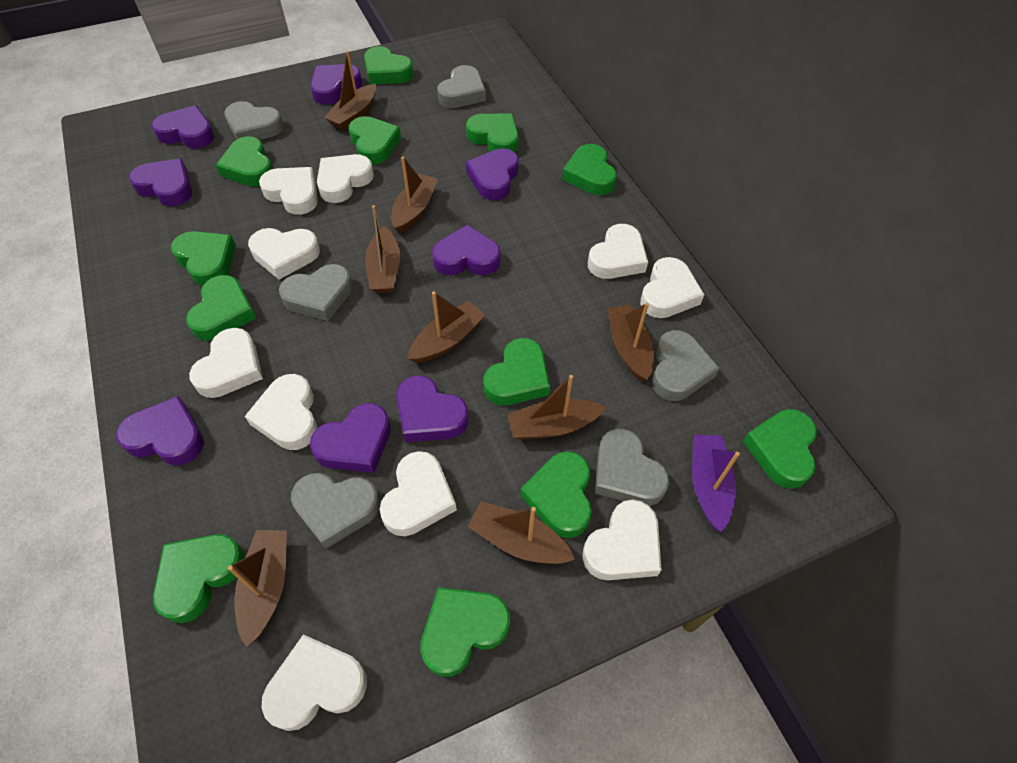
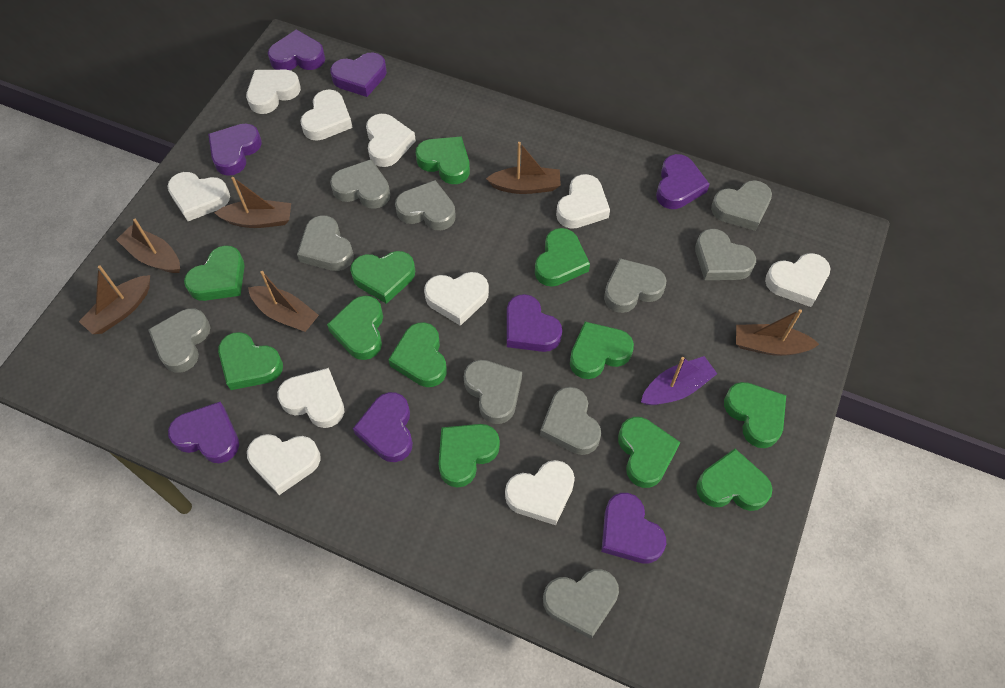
brown boat: [228,530,287,647] [324,51,376,130] [365,205,400,293] [391,157,438,234] [408,291,486,363] [468,501,575,564] [507,375,606,440] [608,303,654,382] = 8 -> [79,265,150,334] [116,219,180,273] [214,177,291,228] [248,271,319,332] [486,142,561,194] [736,309,819,356] = 6
grey heart: [224,101,284,140] [279,264,353,321] [291,473,380,549] [437,65,486,108] [595,429,669,506] [652,330,719,401] = 6 -> [148,308,210,373] [297,215,354,271] [330,159,390,209] [395,180,456,230] [464,360,522,424] [540,387,601,455] [543,569,619,639] [604,258,666,313] [695,229,756,280] [711,180,772,231] = 10

